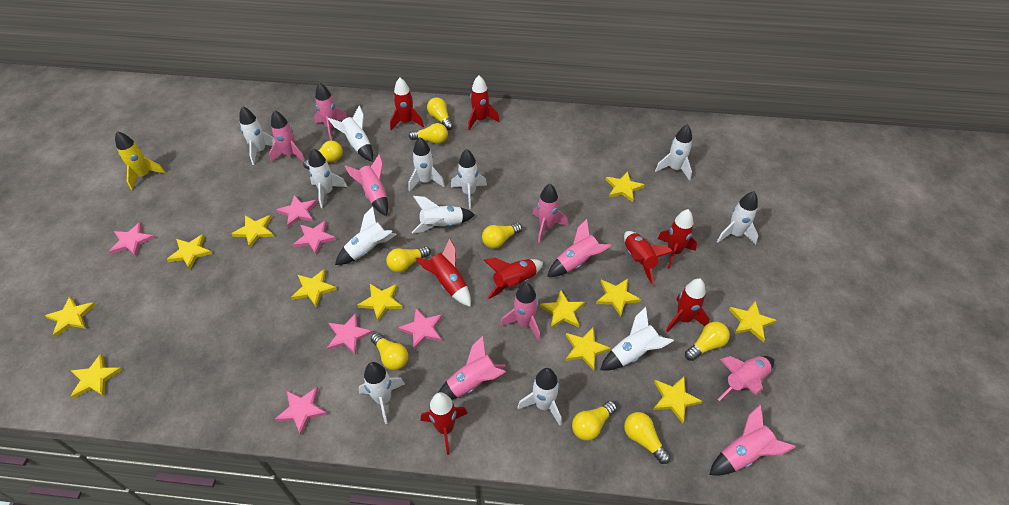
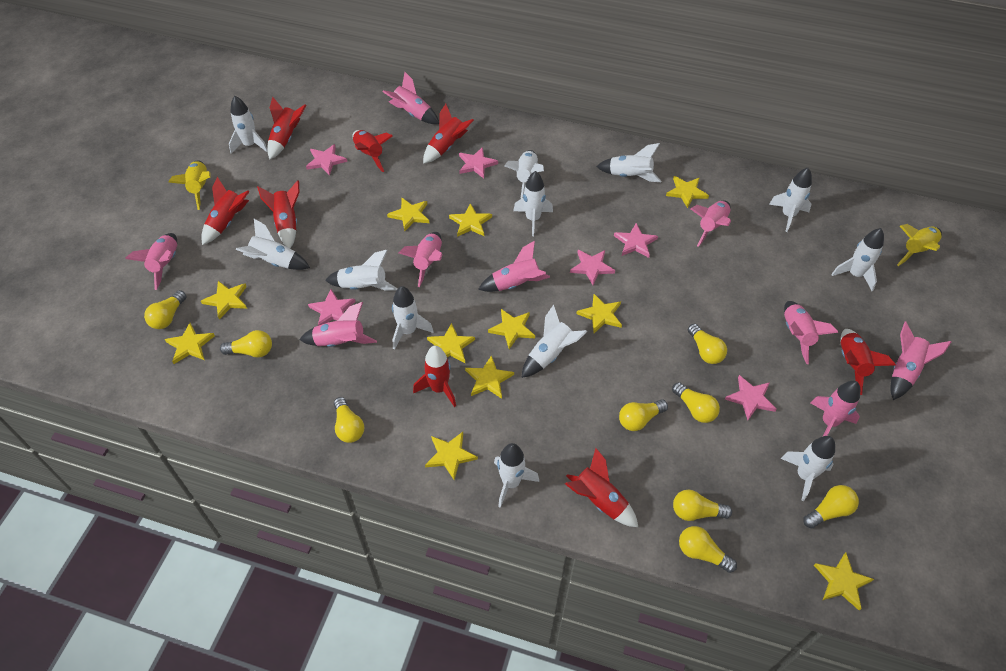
yellow rocket: [115,131,166,190] = 1 -> [169,160,210,210] [897,224,942,266] = 2
yellow star: [45,296,96,337] [71,354,122,399] [166,234,212,269] [231,215,274,248] [291,269,337,308] [357,284,403,321] [540,290,585,328] [566,328,611,371] [596,279,641,317] [606,171,644,202] [653,377,702,423] [729,301,777,342] = 12 -> [164,323,215,364] [201,281,247,320] [387,198,429,231] [425,432,478,480] [427,323,475,363] [449,203,492,237] [465,355,514,399] [488,309,535,349] [577,294,622,333] [666,176,709,208] [814,552,874,611] = 11

